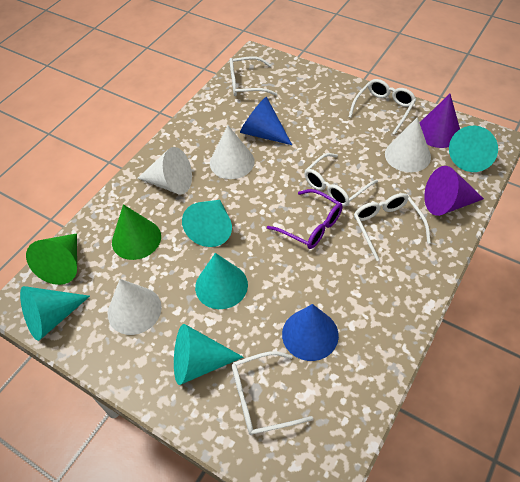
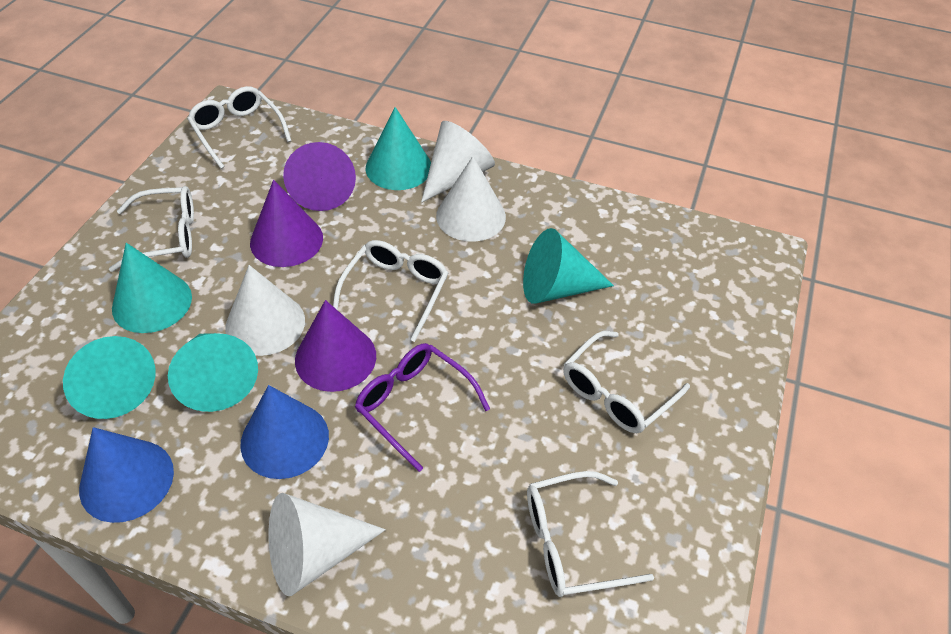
green cone: [26,233,77,285] [112,204,161,260] = 2 -> none = 0
purple cone: [420,94,460,148] [424,166,484,216] = 2 -> [250,180,323,267] [283,142,356,211] [295,300,376,392] = 3

